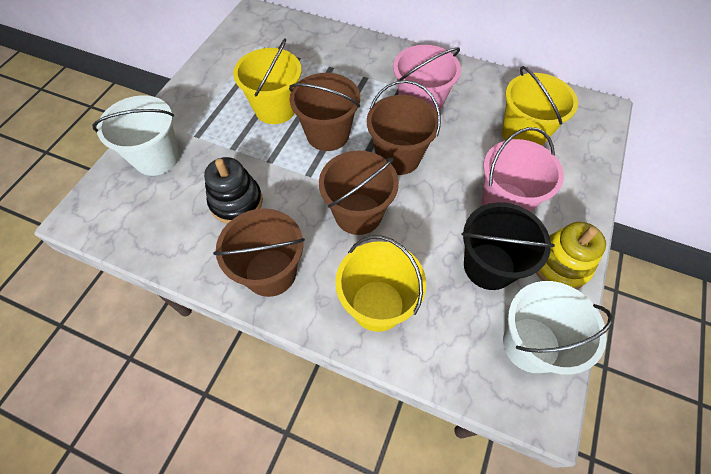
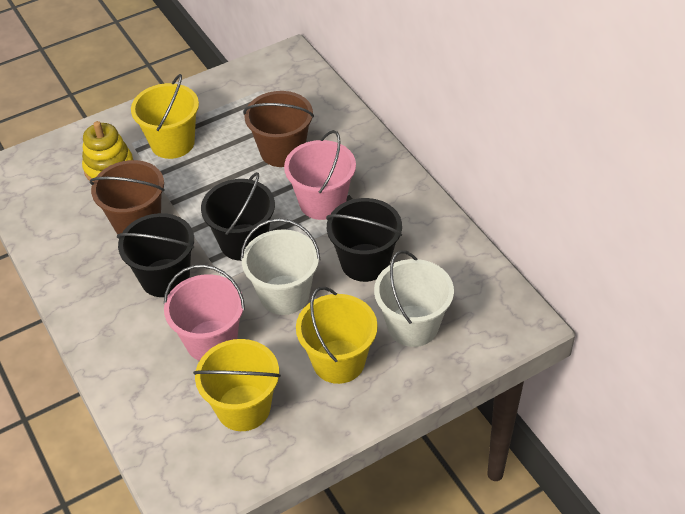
black bucket: [461,202,555,290] = 1 -> [117,213,194,297] [201,172,275,261] [326,198,402,282] = 3
black stacking toy: [204,157,263,224] = 1 -> none = 0
brown bucket: [213,208,305,297] [289,73,360,151] [319,150,399,235] [367,80,441,175] = 4 -> [90,160,164,234] [243,91,314,167] = 2

